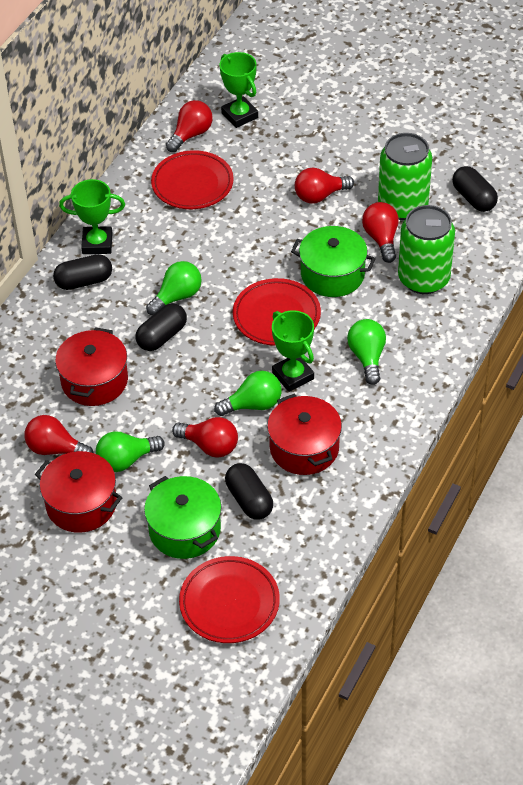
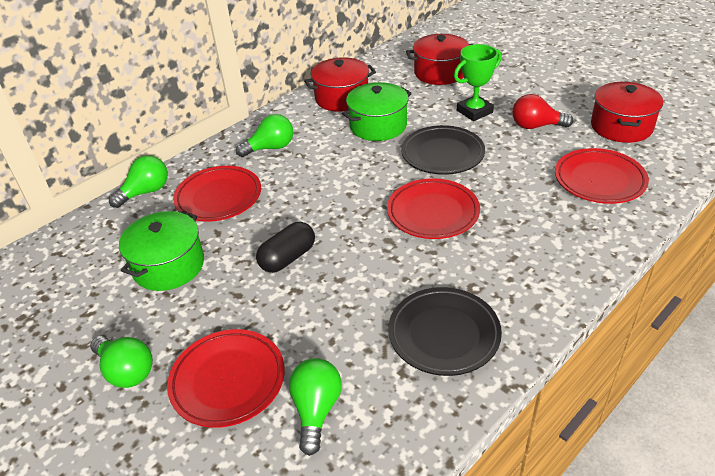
black capsule: [53,254,112,290] [136,303,187,351] [225,463,273,520] [452,166,498,212] = 4 -> [256,222,315,273] = 1
black plate: none = 0 -> [388,287,502,376] [401,125,485,175] = 2
green can: [378,133,432,220] [398,205,455,294] = 2 -> none = 0
green trophy: [59,179,125,254] [220,52,258,128] [272,310,314,392] = 3 -> [454,44,502,121] = 1
red light bulb: [24,415,93,455] [166,100,213,152] [172,417,238,458] [295,168,354,204] [362,202,399,263] = 5 -> [512,94,573,129] = 1
red plate: [151,150,234,209] [179,556,280,643] [233,278,321,346] = 3 -> [167,329,285,428] [173,166,261,221] [387,178,480,239] [555,148,649,204] = 4

